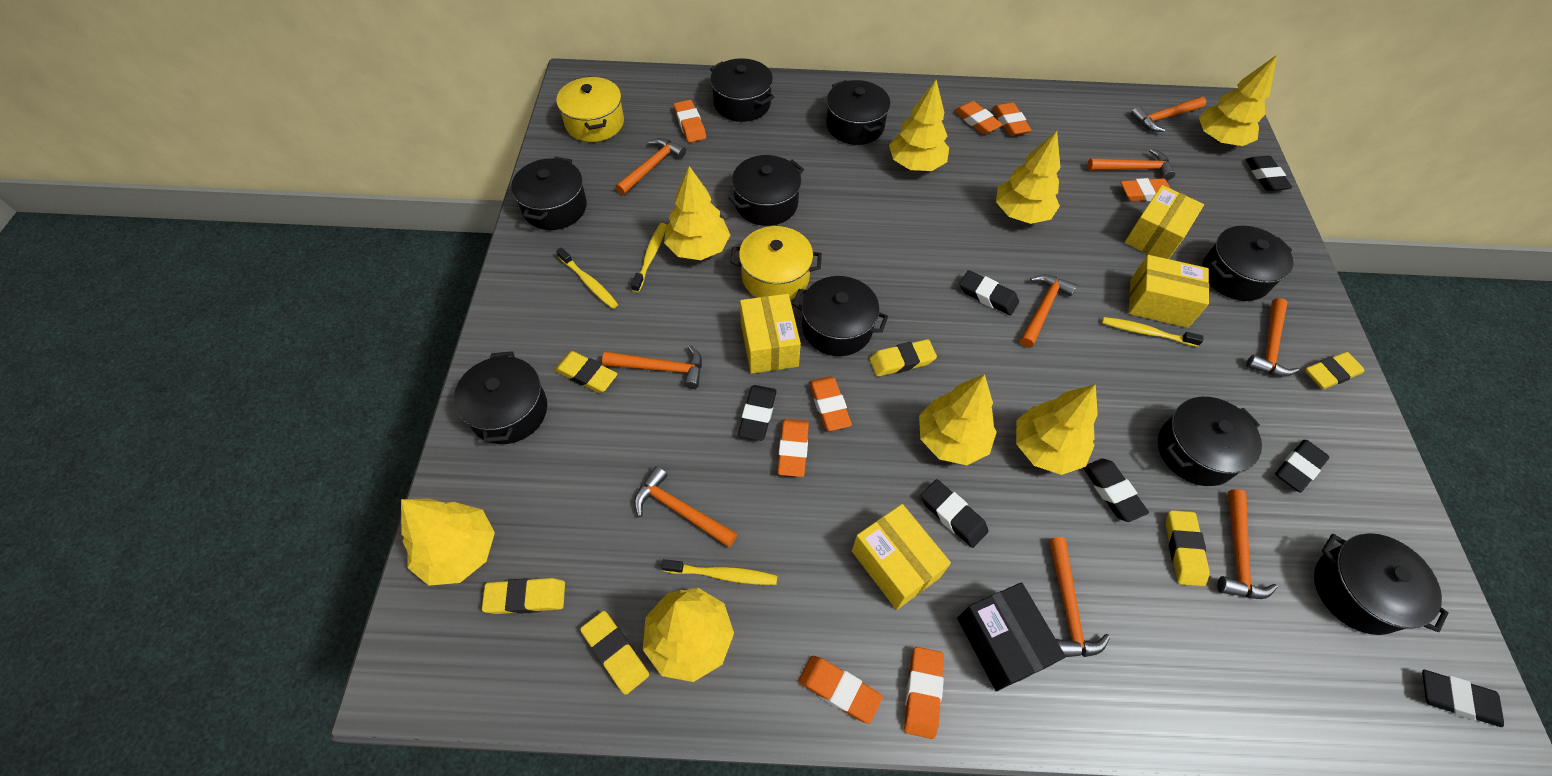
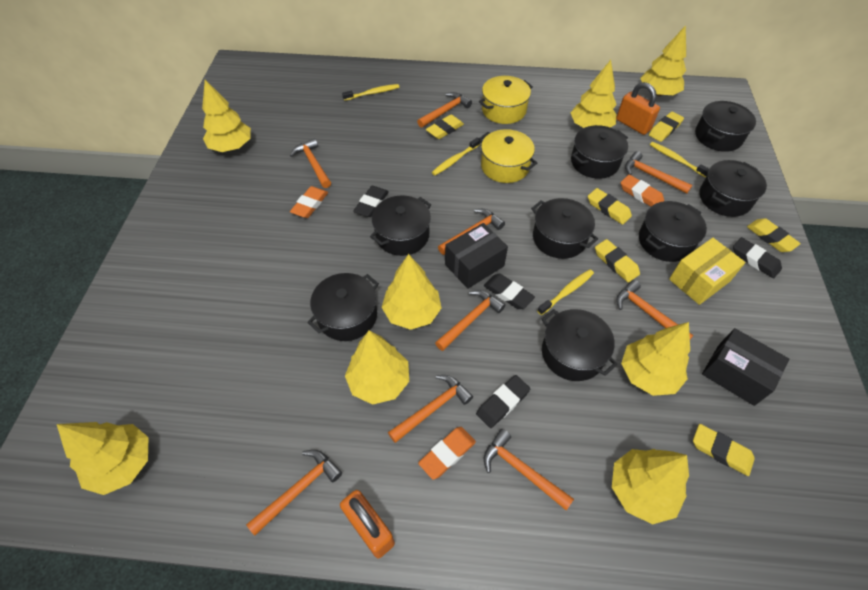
black box: [957,582,1066,691] = 1 -> [445,223,508,289] [702,328,789,406] = 2
black eraser: [738,385,777,441] [921,479,989,548] [959,270,1019,316] [1083,459,1149,522] [1245,156,1292,191] [1275,440,1330,492] [1422,670,1504,727] = 7 -> [353,186,389,217] [476,375,530,428] [484,274,535,309] [733,237,782,278] = 4
black pot: [454,351,547,444] [511,157,587,230] [710,58,774,122] [728,155,804,226] [792,276,888,356] [826,80,890,145] [1158,397,1262,486] [1202,226,1293,301] [1314,533,1449,635] = 9 -> [307,273,379,341] [370,195,431,256] [531,198,598,259] [541,309,618,381] [571,125,628,179] [639,201,707,262] [695,101,756,152] [700,160,767,217] = 8
orange eraser: [674,100,706,143] [777,419,809,477] [798,656,883,724] [809,376,852,431] [904,647,944,739] [954,101,1003,134] [993,103,1032,136] [1121,178,1171,201] = 8 -> [290,186,328,218] [418,427,476,480] [621,175,664,207] = 3
orange padlock: none = 0 -> [340,490,395,558] [616,82,660,135] = 2
yellow box: [740,294,801,374] [852,504,951,610] [1125,185,1204,259] [1129,255,1209,328] = 4 -> [669,238,745,305] = 1

